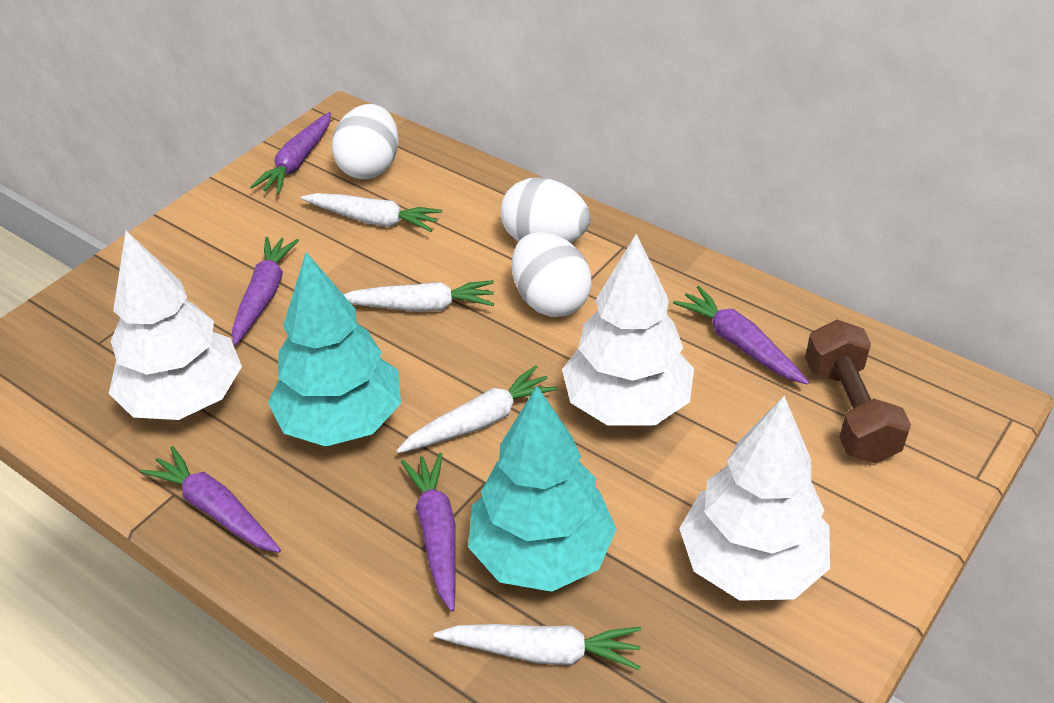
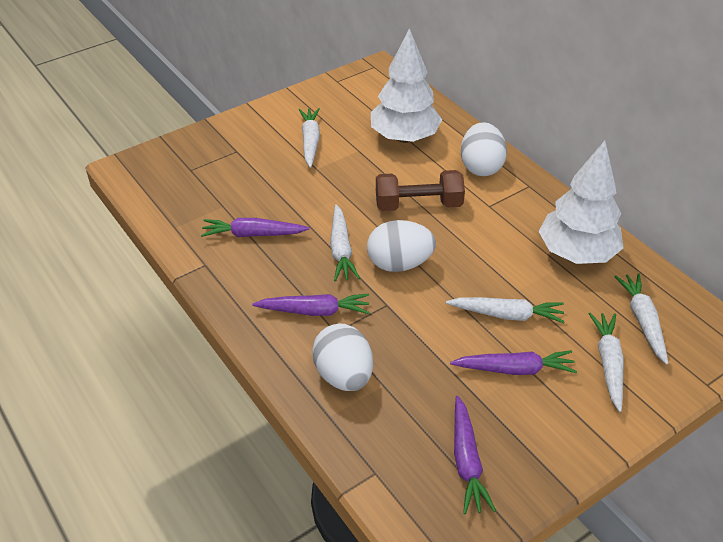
purple carrot: [140,446,281,553] [232,237,299,346] [250,112,331,194] [401,453,456,612] [673,286,809,385] = 5 -> [201,218,310,237] [252,294,370,316] [450,350,577,375] [454,395,496,514] = 4
turquoise tree: [268,252,401,446] [468,386,617,592] = 2 -> none = 0
white carrot: [301,193,442,232] [343,280,494,312] [396,365,558,453] [434,624,641,670] = 4 -> [299,108,320,168] [330,204,360,281] [446,297,565,323] [589,313,624,412] [614,273,668,365] = 5
white tree: [109,231,242,420] [562,234,694,426] [679,396,830,601] = 3 -> [371,28,442,143] [539,141,624,264] = 2

